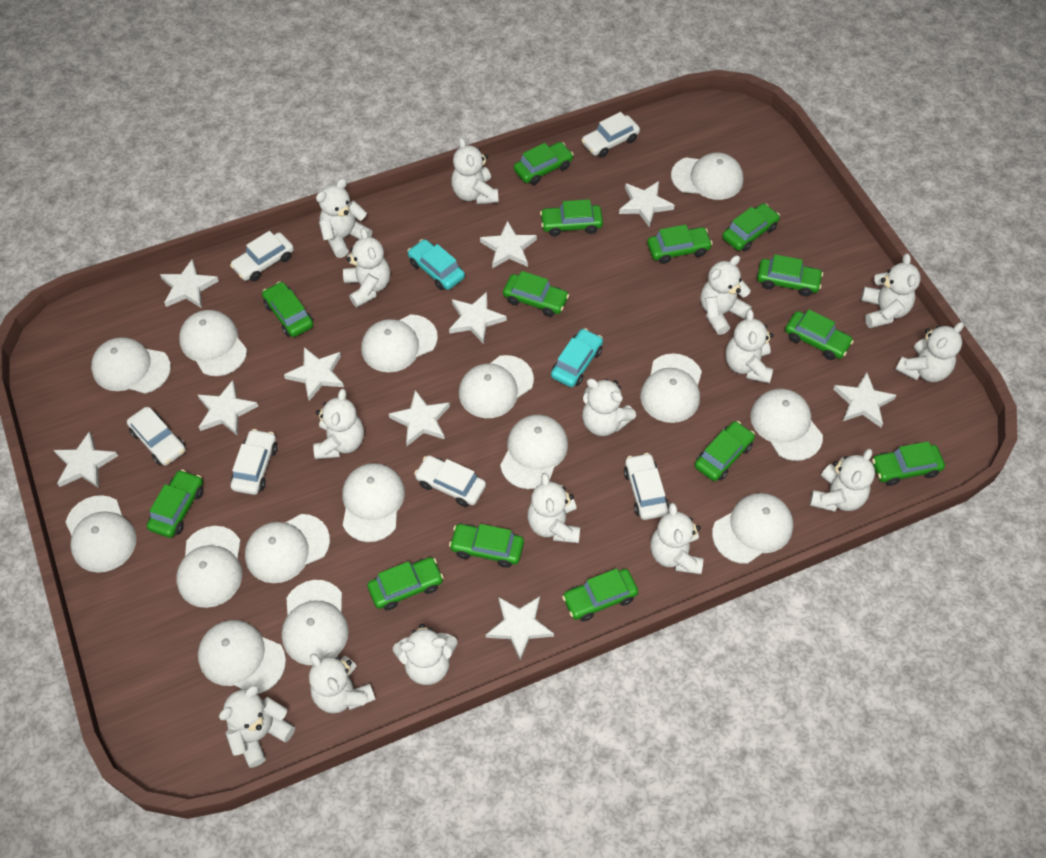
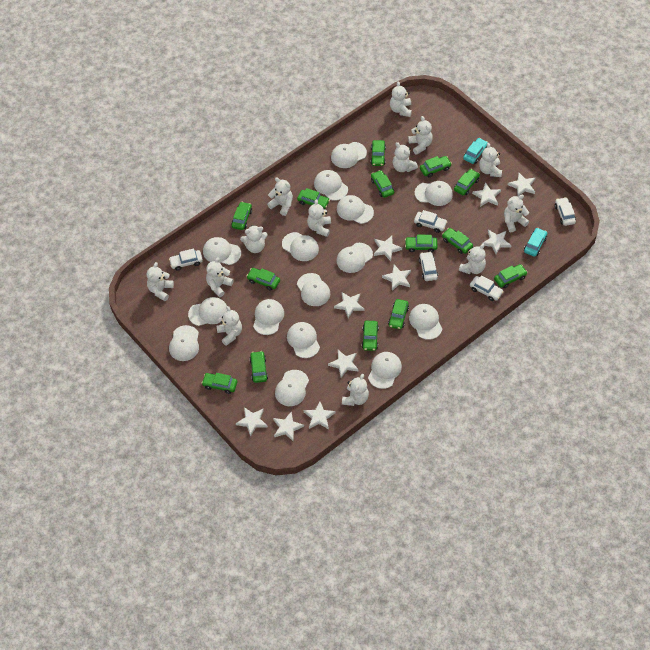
white car: [127,407,186,466] [230,231,294,282] [231,429,277,495] [414,455,486,507] [581,112,640,158] [624,453,669,520] = 6 -> [169,249,203,271] [414,210,447,233] [419,252,438,281] [470,275,504,301] [555,197,576,226] = 5
white teddy bear: [219,685,295,768] [309,652,376,714] [313,389,364,459] [316,179,372,258] [343,228,390,307] [393,624,458,685] [451,137,498,204] [527,473,580,543] [582,379,636,436] [650,503,703,574] [701,255,752,335] [726,309,773,383] [810,449,875,512] [861,253,921,328] [895,322,964,382] = 15 -> [147,262,174,301] [206,258,234,297] [216,306,242,346] [240,225,267,253] [267,177,293,216] [307,199,331,237] [342,374,369,406] [390,81,412,117] [393,142,418,172] [408,116,433,155] [459,244,486,274] [479,143,502,177] [504,195,529,232] = 13

